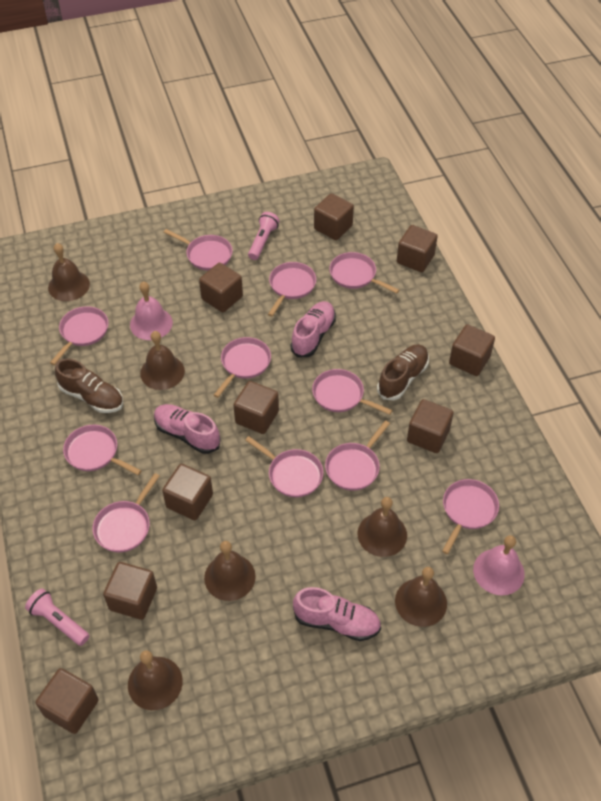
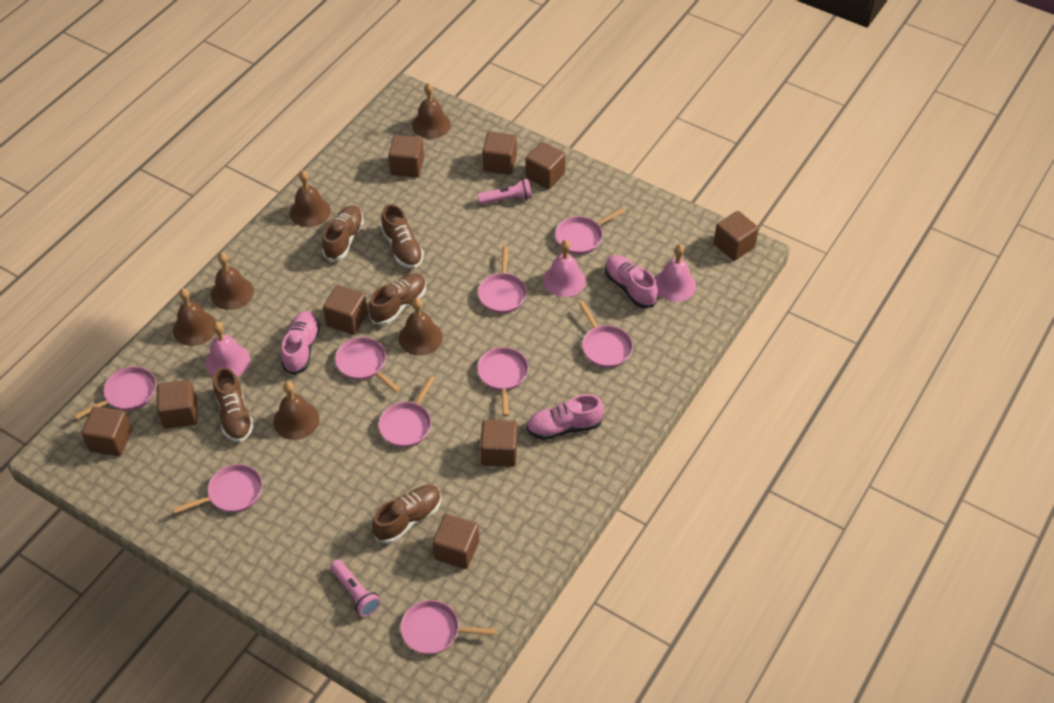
brown shoe: [55,359,123,413] [377,344,429,400] = 2 -> [213,367,254,442] [322,206,364,261] [369,273,426,325] [372,485,442,544] [381,204,424,268] = 5
pink bell: [130,282,173,340] [473,535,525,595] = 2 -> [205,322,250,377] [543,240,586,297] [655,244,696,302] = 3
pink pan: [50,306,108,365] [63,425,142,475] [93,473,159,552] [163,229,233,271] [214,337,271,398] [245,436,323,497] [268,262,316,317] [312,369,393,415] [325,420,390,491] [329,252,399,294] [442,479,499,554] = 11 -> [74,366,156,419] [173,464,262,513] [335,337,400,393] [378,375,435,447] [400,600,497,655] [477,347,528,416] [478,246,527,313] [555,208,625,254] [578,301,633,368] = 9

